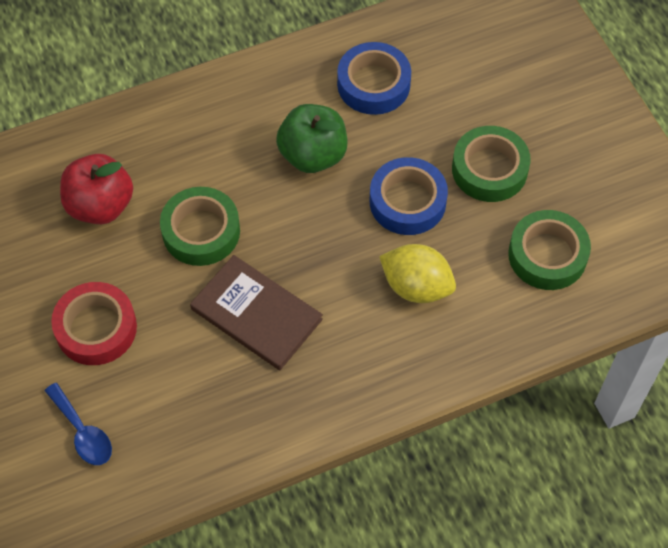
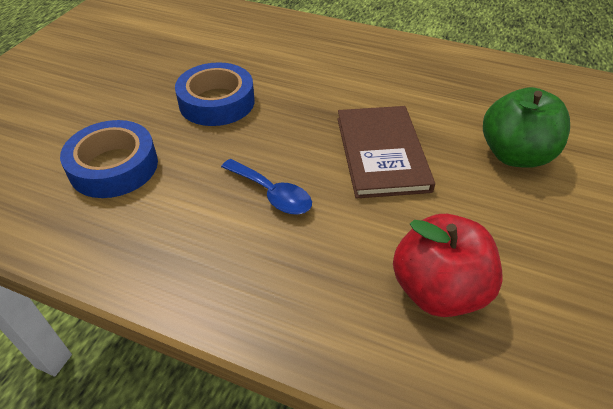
green tape: [160,187,240,266] [452,126,531,202] [508,210,591,290] = 3 -> none = 0
red tape: [51,282,137,365] = 1 -> none = 0
yellow lemon: [379,244,456,303] = 1 -> none = 0

